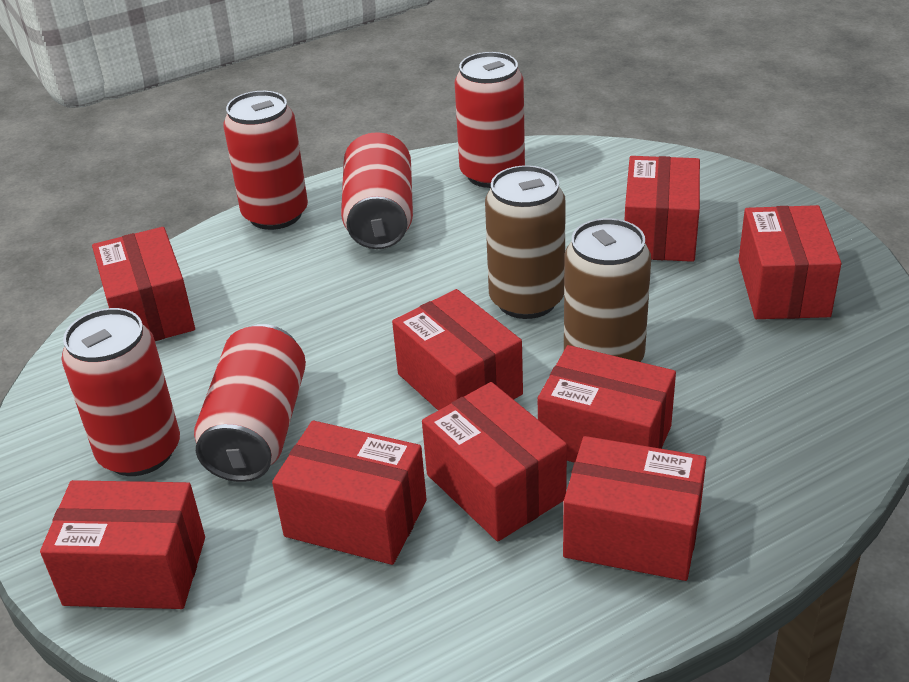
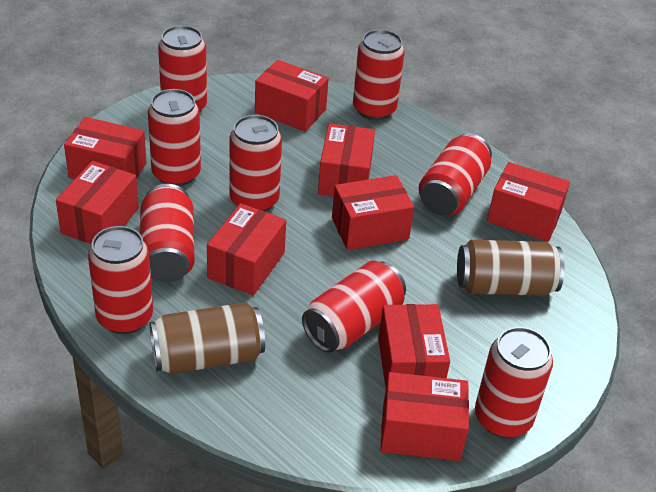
red can: [61,308,180,476] [194,324,306,482] [223,91,308,230] [341,132,413,249] [455,52,525,188] = 5 -> [88,226,153,334] [140,184,195,282] [148,89,201,186] [158,25,207,112] [230,115,282,212] [302,261,406,353] [353,29,405,120] [419,133,492,216] [475,327,553,438] = 9

